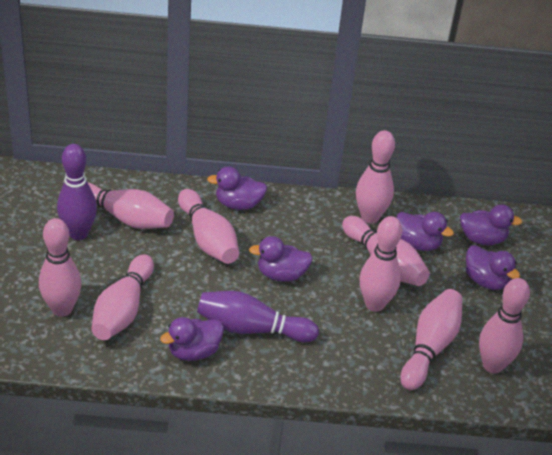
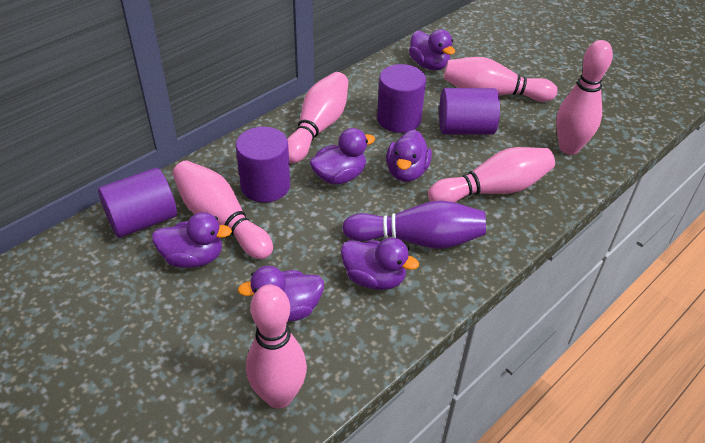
pink bowling pin: [39,218,82,317] [88,182,174,229] [92,254,154,340] [178,189,239,264] [342,216,430,286] [356,130,395,224] [360,216,402,312] [400,289,462,390] [479,278,530,373] = 9 -> [172,160,273,259] [246,285,307,409] [287,72,349,163] [428,147,555,203] [444,57,558,102] [556,40,613,155] = 6
purple bowling pin: [57,144,97,240] [197,291,319,342] = 2 -> [342,200,486,249] = 1
purple cylinder: none = 0 -> [98,168,177,238] [236,127,290,203] [377,64,426,133] [439,88,500,135] = 4

